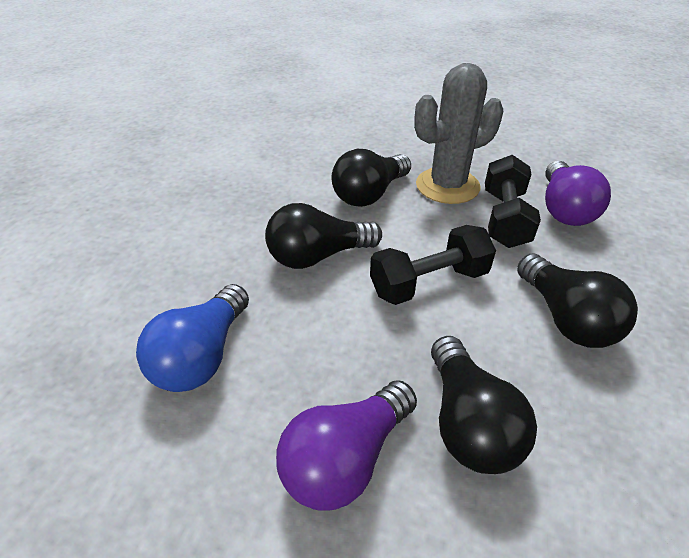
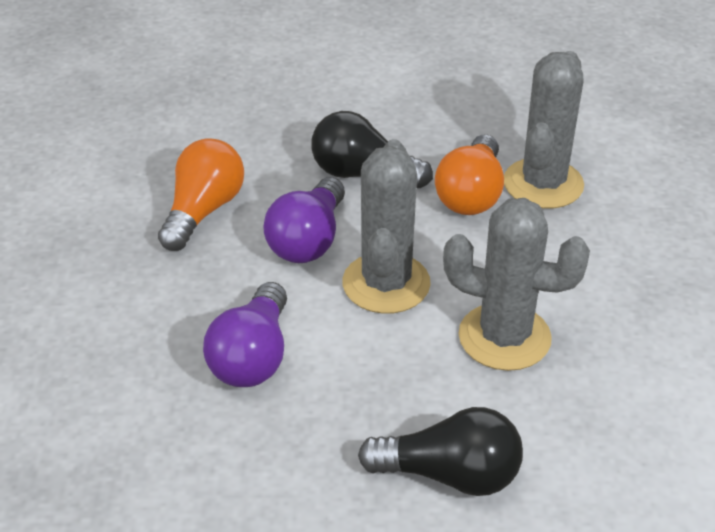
black dumbbell: [370,225,496,305] [485,155,541,248] = 2 -> none = 0
black light bulb: [265,203,382,269] [331,149,411,207] [431,336,537,474] [517,254,638,348] = 4 -> [311,111,433,188] [358,407,523,496] = 2
blue light bulb: [136,284,249,392] = 1 -> none = 0
grey cactus: [414,63,503,204] = 1 -> [342,139,431,314] [443,198,590,371] [504,51,584,209] = 3
orange light bulb: none = 0 -> [158,138,244,251] [435,135,504,215] = 2

